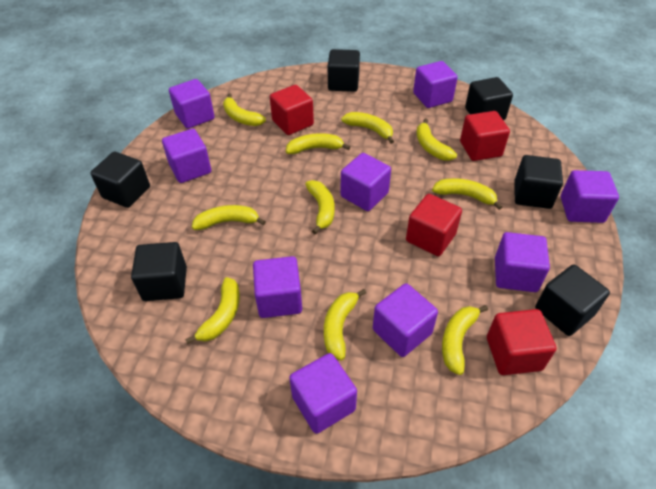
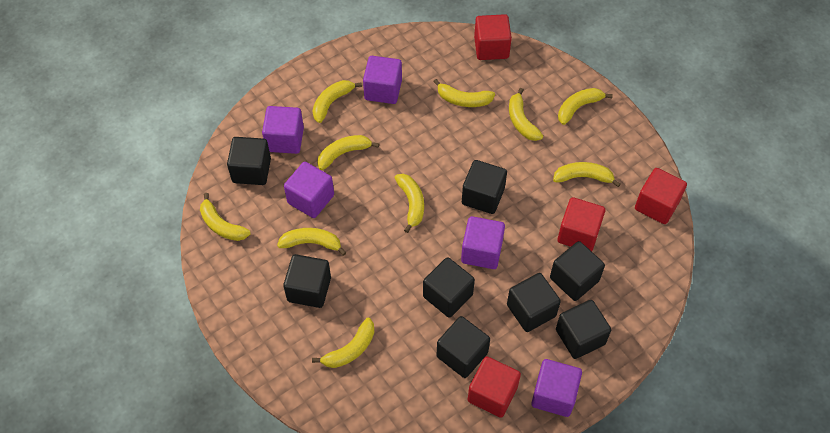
black cube: [90,151,150,208] [131,242,187,301] [328,49,360,92] [465,77,513,120] [514,155,563,209] [535,264,610,336] = 6 -> [227,137,271,185] [283,254,331,308] [423,257,475,318] [436,316,490,378] [462,160,507,214] [507,273,561,332] [550,241,605,301] [556,300,611,359] = 8
purple cube: [162,129,211,183] [169,79,215,129] [253,256,302,318] [289,353,357,434] [341,153,391,211] [373,283,438,357] [413,61,458,108] [495,232,550,292] [561,170,619,223] = 9 -> [262,106,304,154] [284,162,334,218] [363,56,402,104] [461,216,505,269] [531,359,582,417] = 5

